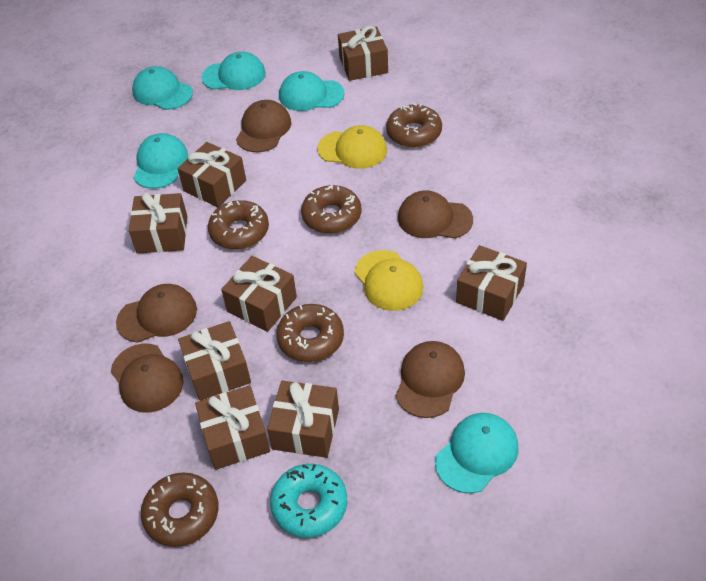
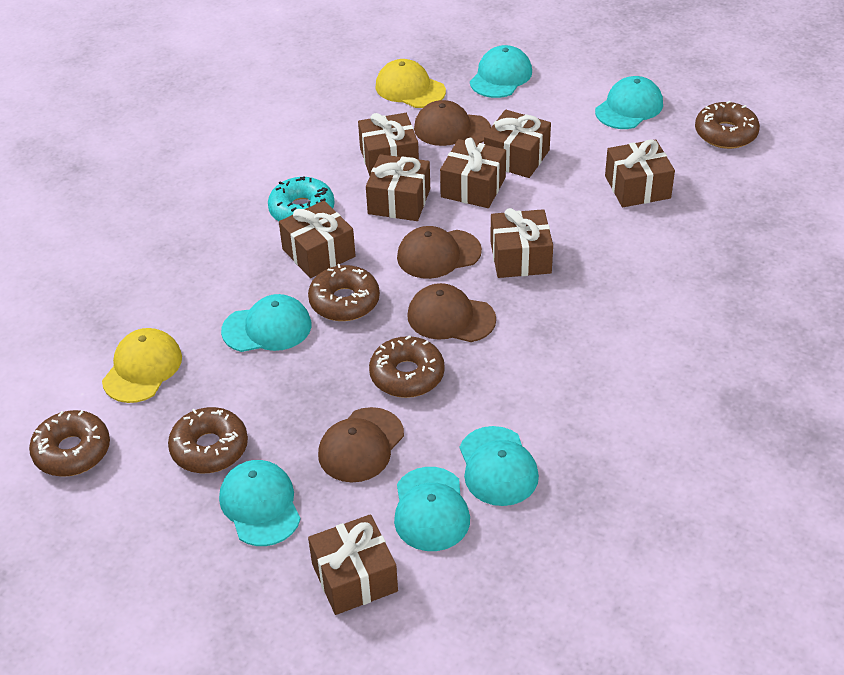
brown cap: [111,343,183,412] [116,284,197,343] [236,100,291,152] [396,341,465,418] [398,190,473,239] = 5 -> [318,407,404,483] [397,226,482,279] [407,283,496,342] [414,100,491,146] = 4
turquoise cap: [132,66,193,110] [134,133,188,189] [201,52,266,90] [279,71,345,111] [435,413,518,493] = 5 -> [219,460,301,546] [221,294,311,352] [394,467,470,551] [460,426,539,506] [470,45,532,98] [595,76,663,129] = 6

